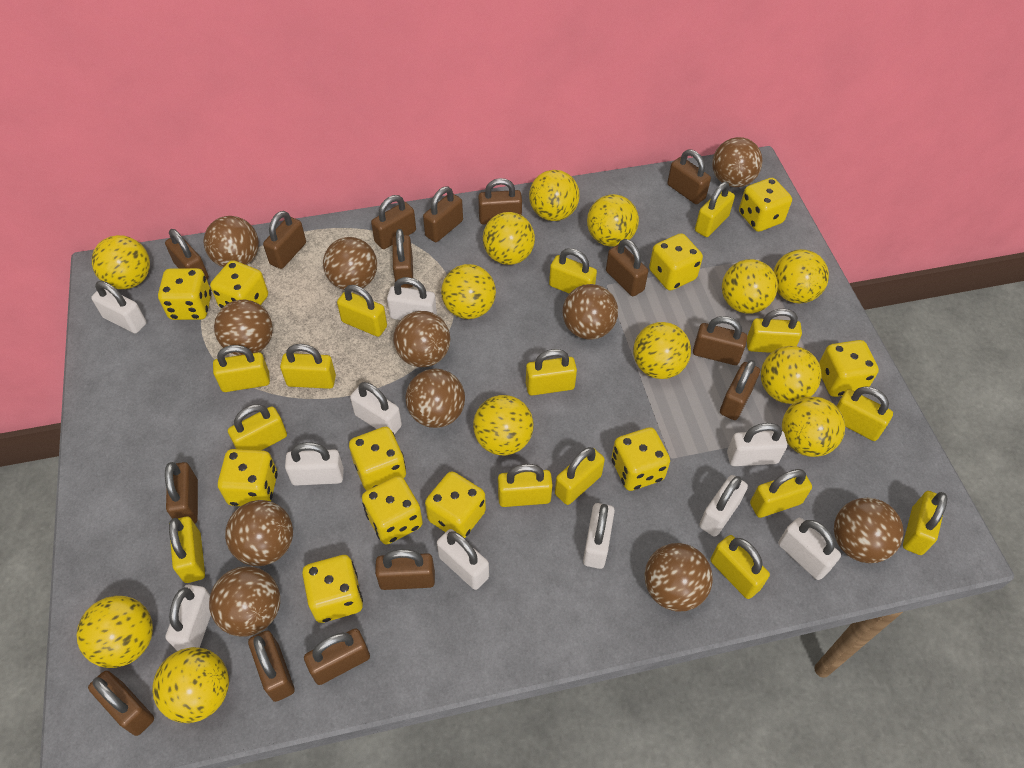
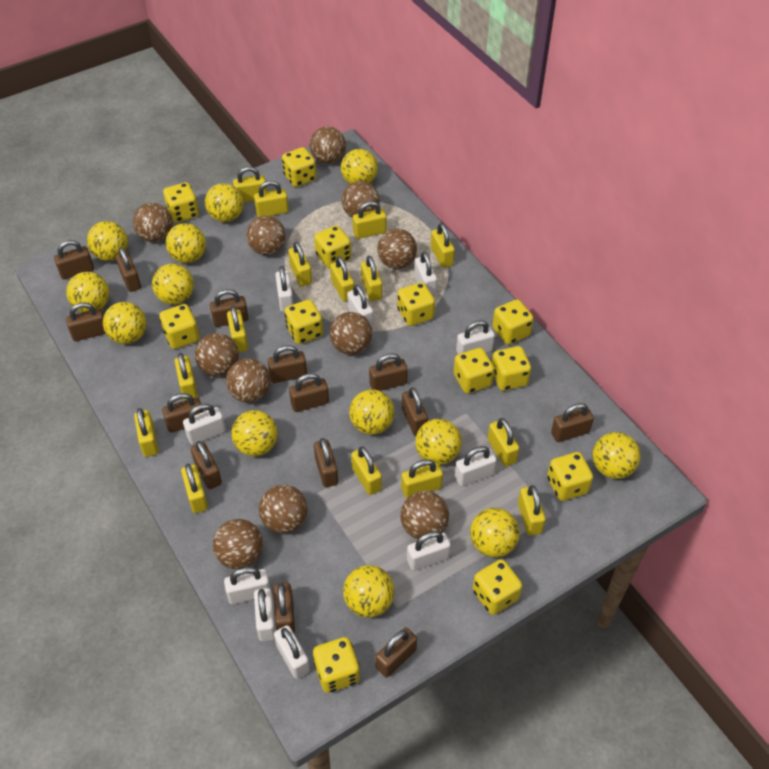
brown padlock: [88,671,154,736] [165,229,209,279] [165,462,198,524] [248,630,295,702] [263,211,306,269] [304,628,370,685] [371,195,416,249] [375,549,435,590] [392,229,413,288] [423,186,463,242] [478,178,522,225] [606,239,648,296] [667,150,711,204] [693,316,747,365] [720,360,760,420] = 15 -> [54,240,94,280] [66,302,106,341] [116,247,141,292] [162,393,203,433] [191,441,222,489] [210,289,249,327] [268,345,307,383] [273,583,295,633] [289,373,329,412] [314,438,338,487] [369,353,408,391] [375,627,417,678] [402,387,428,435] [551,403,594,442] = 14
yellow dice: [158,268,212,320] [210,260,268,309] [218,449,278,506] [302,555,363,623] [349,427,406,490] [362,476,423,545] [425,471,486,538] [611,427,670,491] [649,233,703,291] [739,178,792,232] [819,340,879,397] = 11 -> [159,304,200,349] [163,182,199,223] [282,147,316,187] [285,299,323,344] [313,637,360,693] [314,225,351,268] [397,282,435,326] [453,348,494,394] [472,559,522,615] [492,299,534,345] [492,346,531,391] [547,452,593,501] = 12

